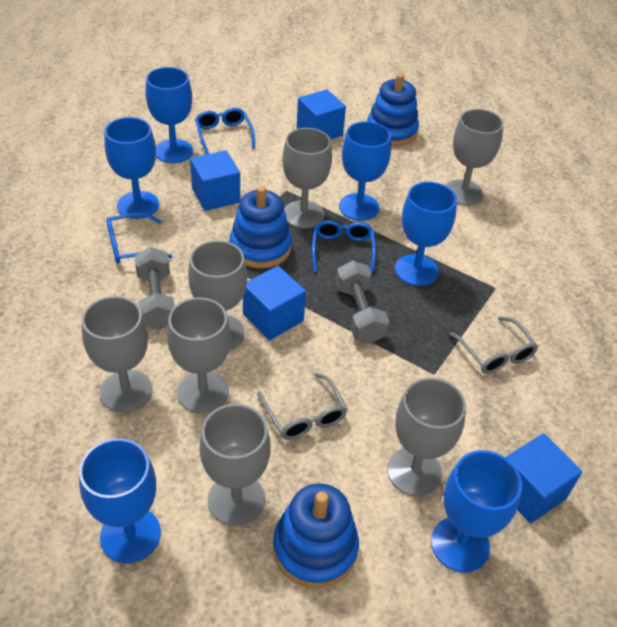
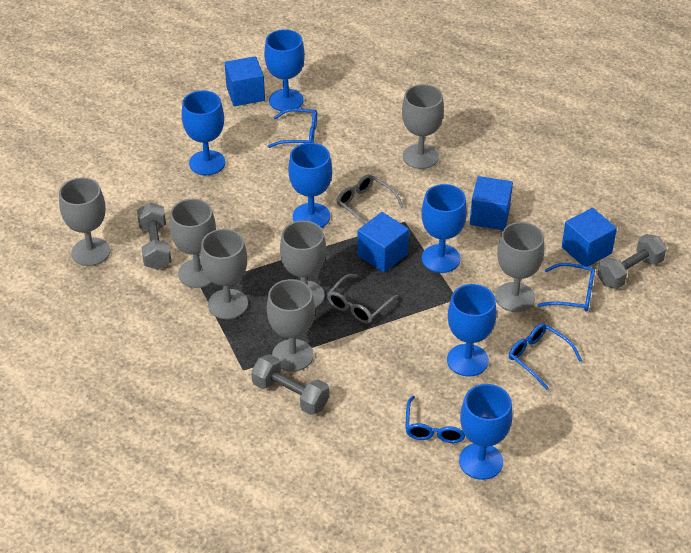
blue glasses: [106,212,172,264] [195,108,255,155] [312,220,376,276] = 3 -> [268,108,317,148] [405,396,465,443] [509,323,582,390] [537,263,595,312] = 4
blue stacking toy: [230,186,292,268] [273,483,359,589] [367,73,419,146] = 3 -> none = 0
grey dumbbell: [135,247,175,330] [336,260,389,344] = 2 -> [137,203,172,270] [251,354,329,415] [597,234,666,289] = 3

